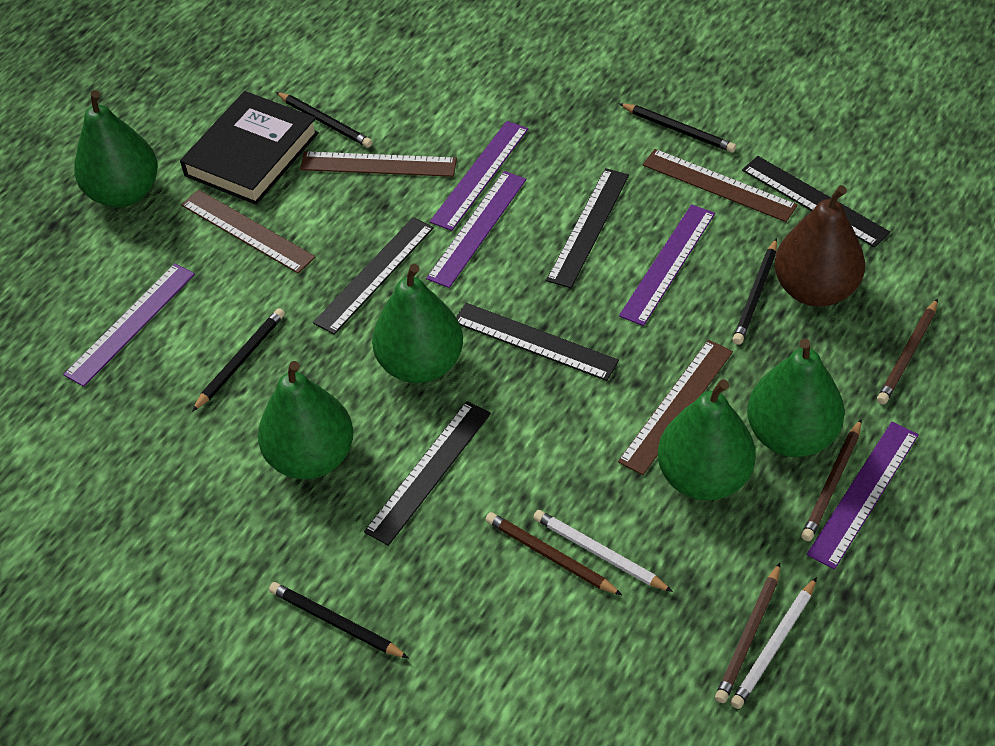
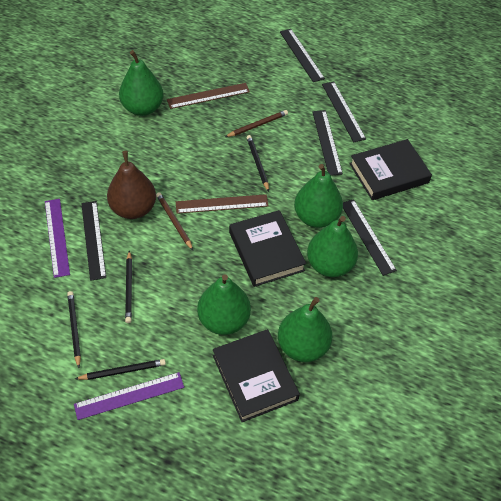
black book: [180,91,319,205] = 1 -> [213,329,300,422] [229,210,306,287] [350,139,432,200] = 3
black pencil: [192,308,285,412] [269,582,409,658] [276,92,373,148] [619,103,736,153] [733,238,777,345] = 5 -> [67,291,81,368] [75,359,166,380] [125,250,132,323] [247,135,269,192] = 4
brown pencil: [485,512,622,595] [715,563,780,703] [801,419,861,541] [877,298,938,404] = 4 -> [156,192,193,250] [225,110,288,137] = 2
brown ruler: [181,190,316,274] [300,151,457,177] [618,340,733,475] [643,149,798,222] = 4 -> [167,83,250,109] [176,194,269,214] = 2
purple ruler: [63,263,195,387] [426,171,526,288] [430,121,528,231] [619,204,715,326] [807,422,919,570] = 5 -> [45,199,70,278] [74,372,184,420] = 2
white pencil: [533,510,673,592] [730,577,817,709] = 2 -> none = 0

